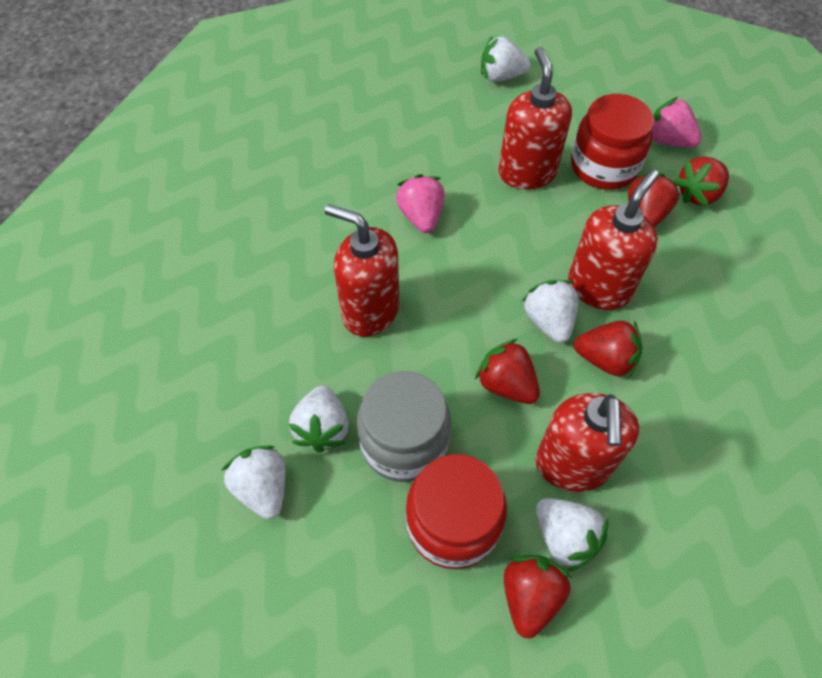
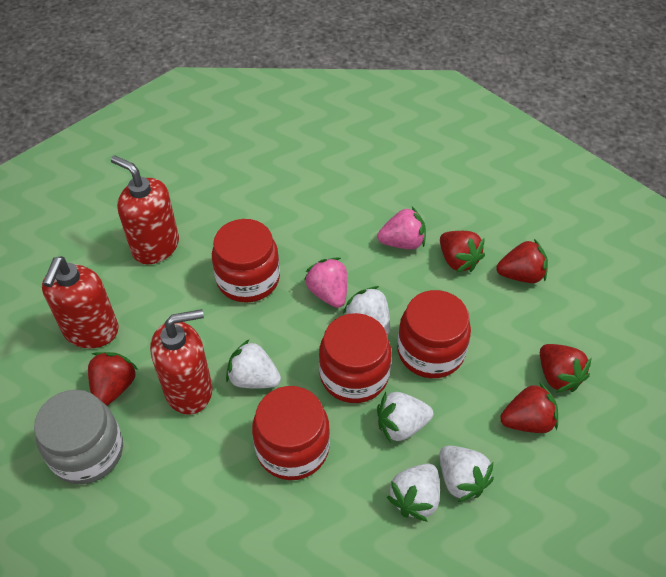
red jar: [406,454,507,569] [571,94,654,190] = 2 -> [212,219,280,303] [252,386,330,480] [319,313,392,403] [397,290,471,378] = 4
red soap dispenser: [325,204,399,337] [498,47,572,190] [535,393,639,492] [568,169,659,310] = 4 -> [42,256,119,349] [111,155,179,264] [150,309,213,415] = 3

